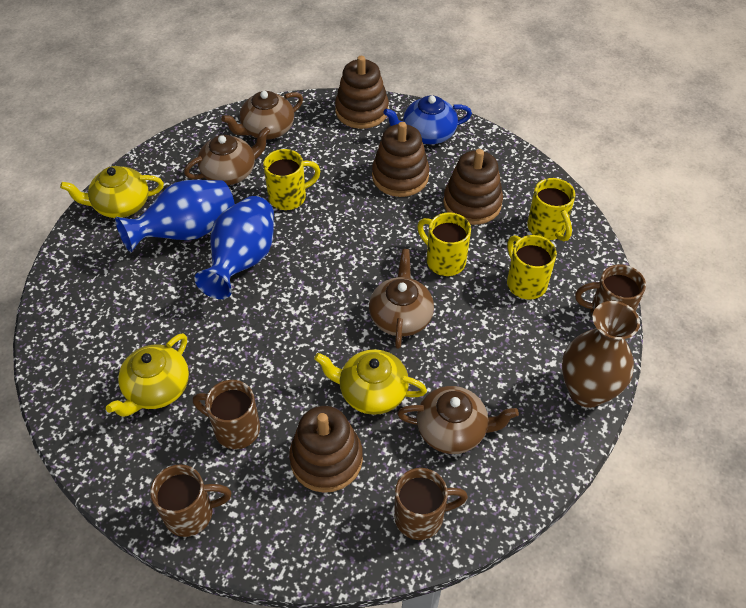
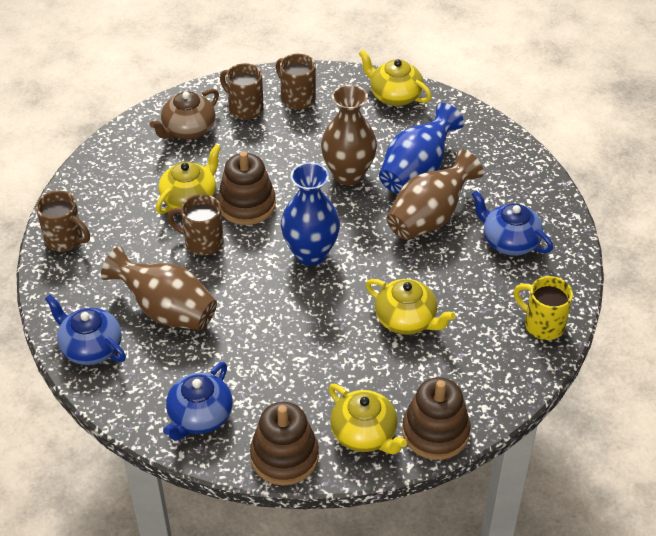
blue teapot: [383,95,472,144] = 1 -> [45,295,126,365] [163,362,233,441] [471,190,553,256] = 3
brown stacking toy: [289,406,363,493] [335,56,389,129] [372,122,429,197] [443,149,503,225] = 4 -> [217,151,276,225] [250,402,319,485] [402,377,470,460] = 3
brown teapot: [184,127,270,185] [221,91,303,140] [369,249,434,349] [397,386,519,454] = 4 -> [150,89,219,139] = 1
brown vase: [562,301,640,408] = 1 -> [101,246,217,330] [321,85,377,186] [387,150,484,240] = 3
yellow mug: [263,149,320,210] [417,213,471,276] [507,235,557,300] [527,178,575,242] = 4 -> [514,276,573,340] = 1
yellow teapot: [60,166,164,218] [106,333,189,417] [314,349,427,415] = 3 -> [156,145,221,214] [329,384,407,454] [358,50,432,106] [366,279,456,335] = 4

